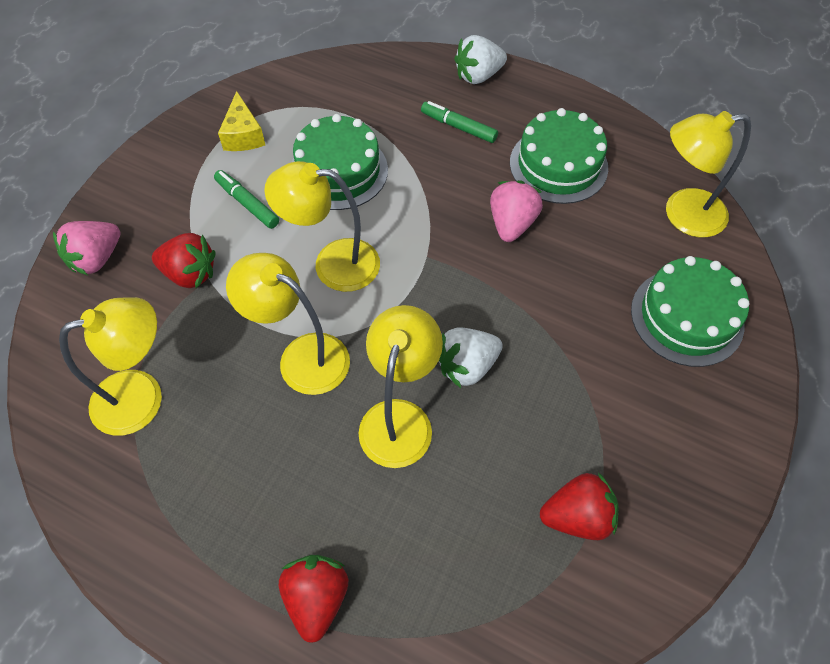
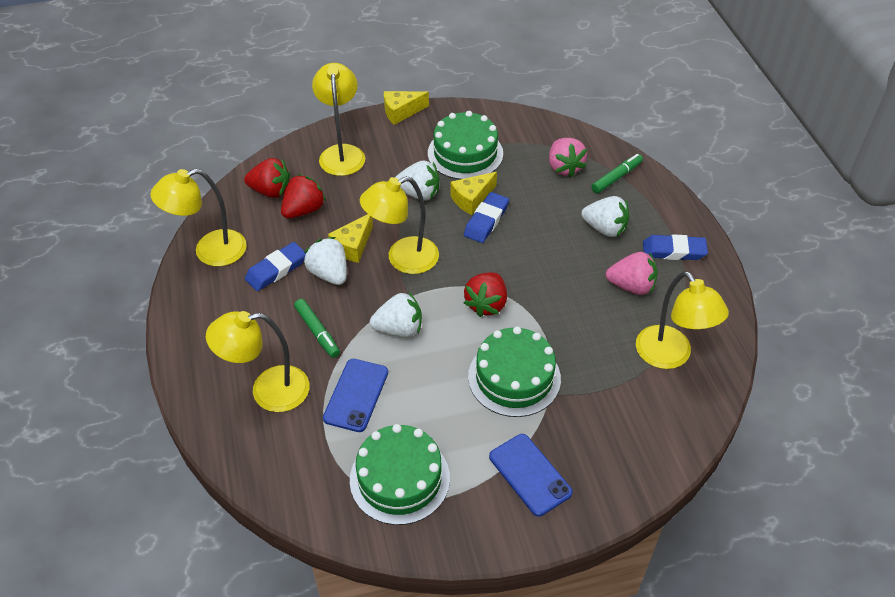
blue eraser: none = 0 -> [245,242,306,291] [464,192,509,243] [643,234,708,260] = 3
blue phone: none = 0 -> [323,359,388,432] [489,434,573,517] = 2
white strawberry: [439,327,503,388] [454,35,507,84] = 2 -> [304,237,347,285] [370,292,422,337] [395,161,440,201] [581,196,629,237] = 4
yellow cheese: [218,91,265,151] = 1 -> [328,214,373,263] [384,91,429,125] [451,172,497,215] = 3

